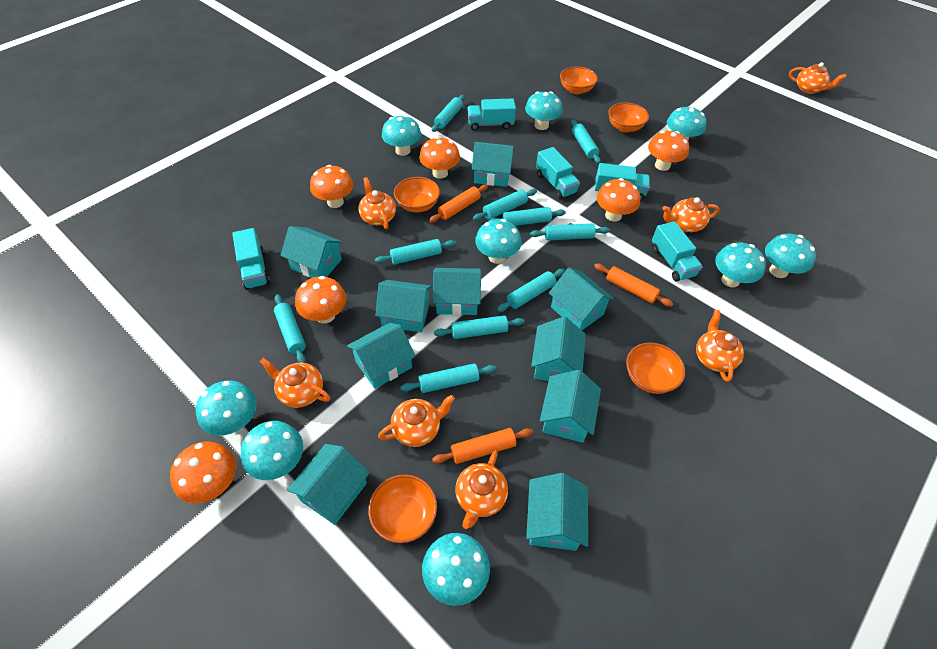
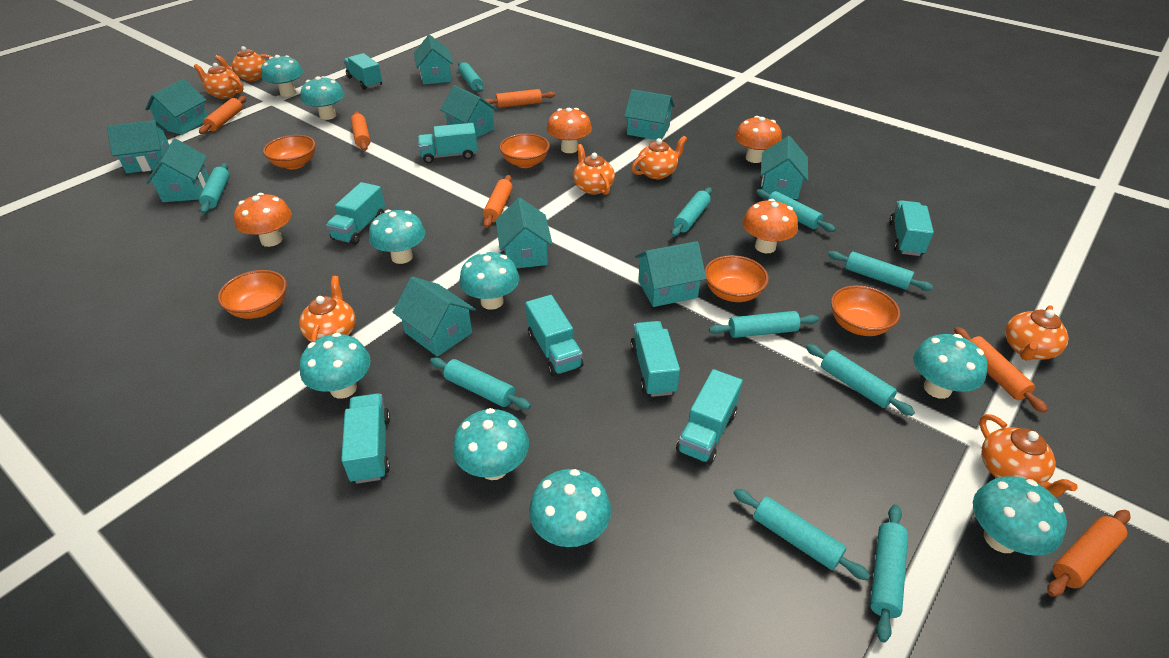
orange mushroom: [170,441,236,504] [295,276,347,324] [310,165,353,208] [419,137,460,179] [596,178,640,222] [648,131,689,171] = 6 -> [234,193,292,247] [547,108,592,153] [735,116,782,163] [743,199,798,253] = 4
orange rolling pin: [429,184,488,223] [432,428,533,464] [594,264,673,307] = 3 -> [199,96,246,134] [351,112,370,151] [483,175,513,228] [484,89,555,108] [954,327,1048,413] [1047,510,1130,597] = 6
turquoise truck: [232,228,270,290] [467,99,516,130] [536,147,580,199] [595,163,650,201] [652,221,703,281] = 5 -> [326,182,385,245] [341,393,390,484] [344,53,382,90] [418,123,478,163] [525,295,583,376] [630,321,680,397] [676,369,743,465] [889,200,934,256] = 8

